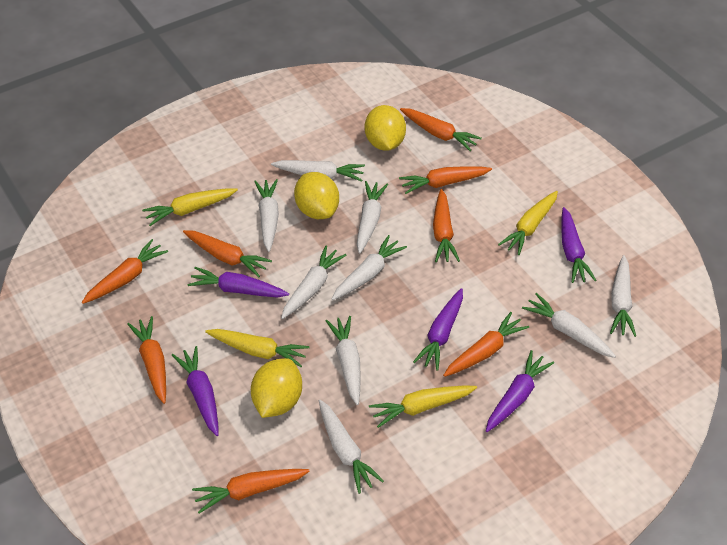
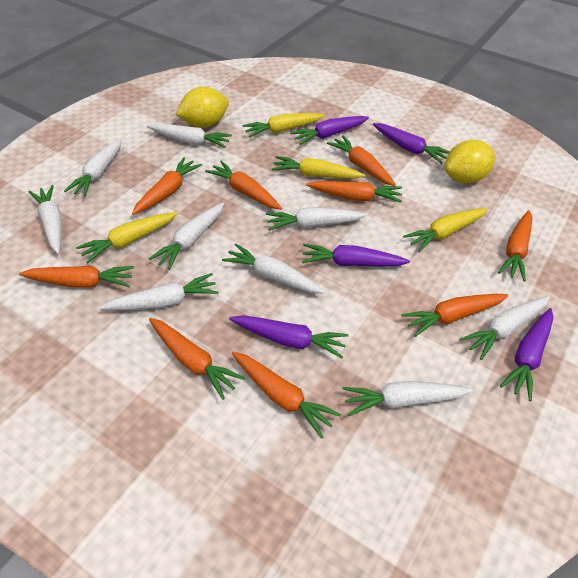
orange carrot: [82,239,168,304] [127,316,166,404] [183,230,272,277] [192,469,310,514] [399,166,492,194] [400,108,482,151] [433,189,460,262] [443,312,529,377] = 8 -> [19,266,134,288] [132,157,202,215] [149,318,245,400] [205,161,282,210] [232,352,342,439] [306,181,402,203] [327,135,396,186] [401,294,508,337] [498,210,532,282] = 9
yellow lemon: [251,358,302,418] [294,172,339,219] [365,105,406,151] = 3 -> [176,87,229,128] [445,140,495,183] = 2

